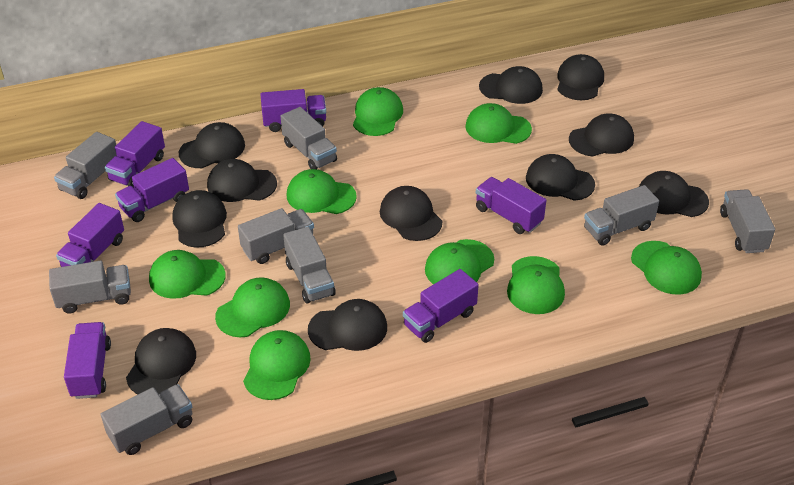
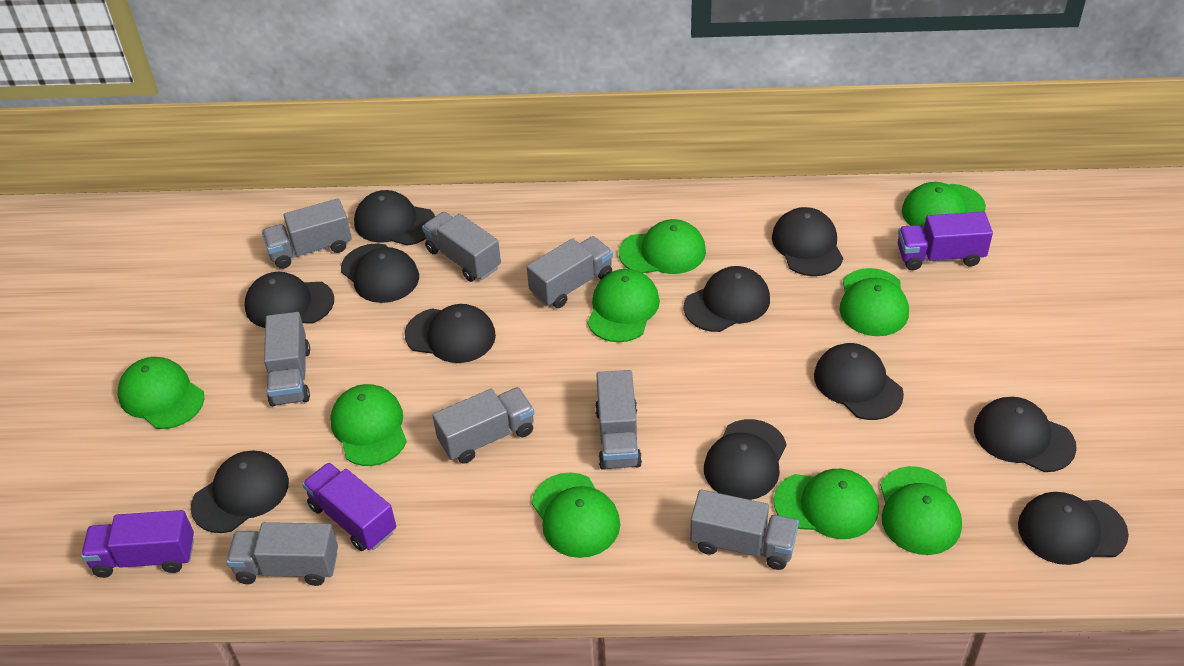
purple truck: [56,203,124,267] [64,322,111,399] [105,121,165,187] [115,158,189,222] [260,89,326,132] [403,269,479,343] [476,177,546,234] = 7 -> [81,510,194,578] [302,462,396,551] [898,212,993,270] = 3

